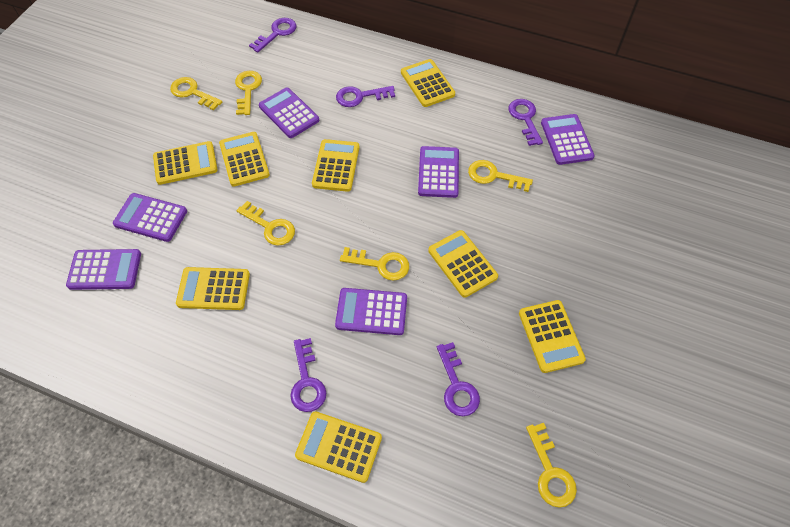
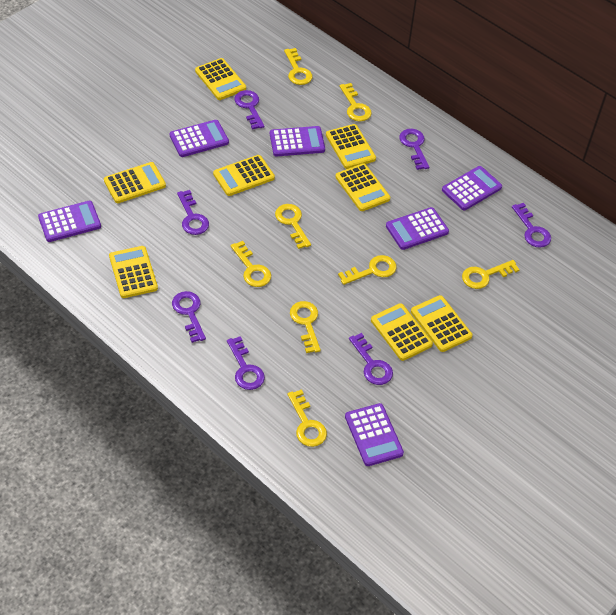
purple key: [249,18,296,53] [290,338,326,412] [336,86,395,107] [437,342,480,416] [508,99,543,146] = 5 -> [172,291,206,343] [177,190,209,235] [227,336,265,390] [235,90,265,130] [349,333,393,385] [399,129,430,170] [512,203,551,248] = 7
yellow key: [170,77,222,111] [235,71,262,115] [237,201,295,246] [340,247,409,281] [468,160,533,192] [526,423,577,508] = 6 -> [230,241,271,287] [275,204,311,249] [284,48,312,85] [287,389,327,447] [290,301,321,353] [338,255,396,285] [339,83,372,122] [462,260,520,289] = 8

